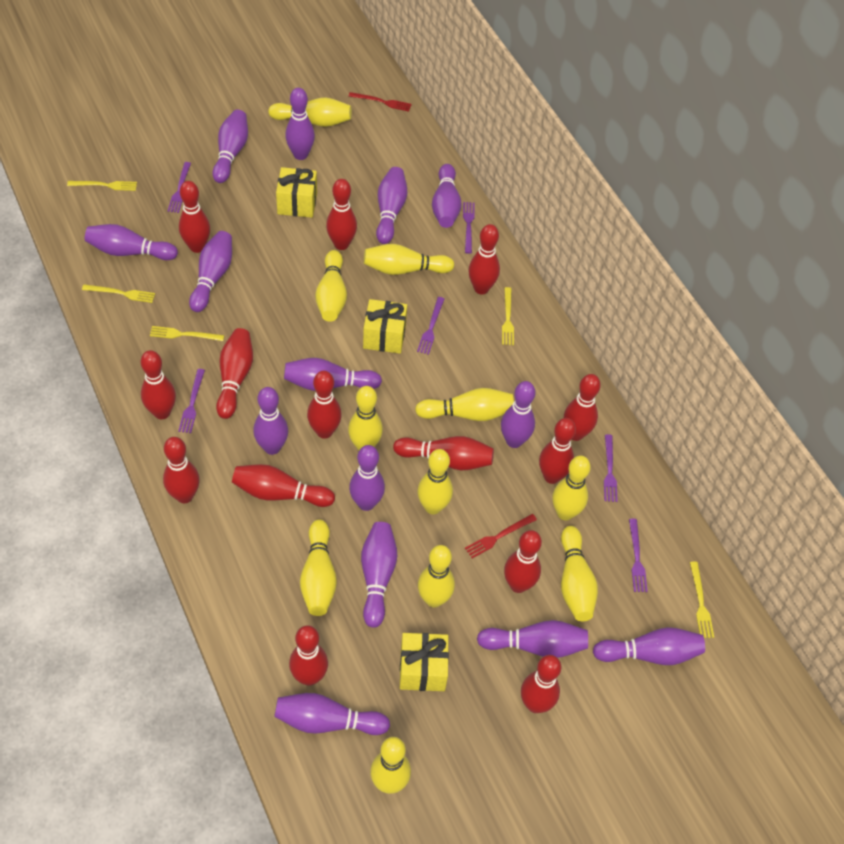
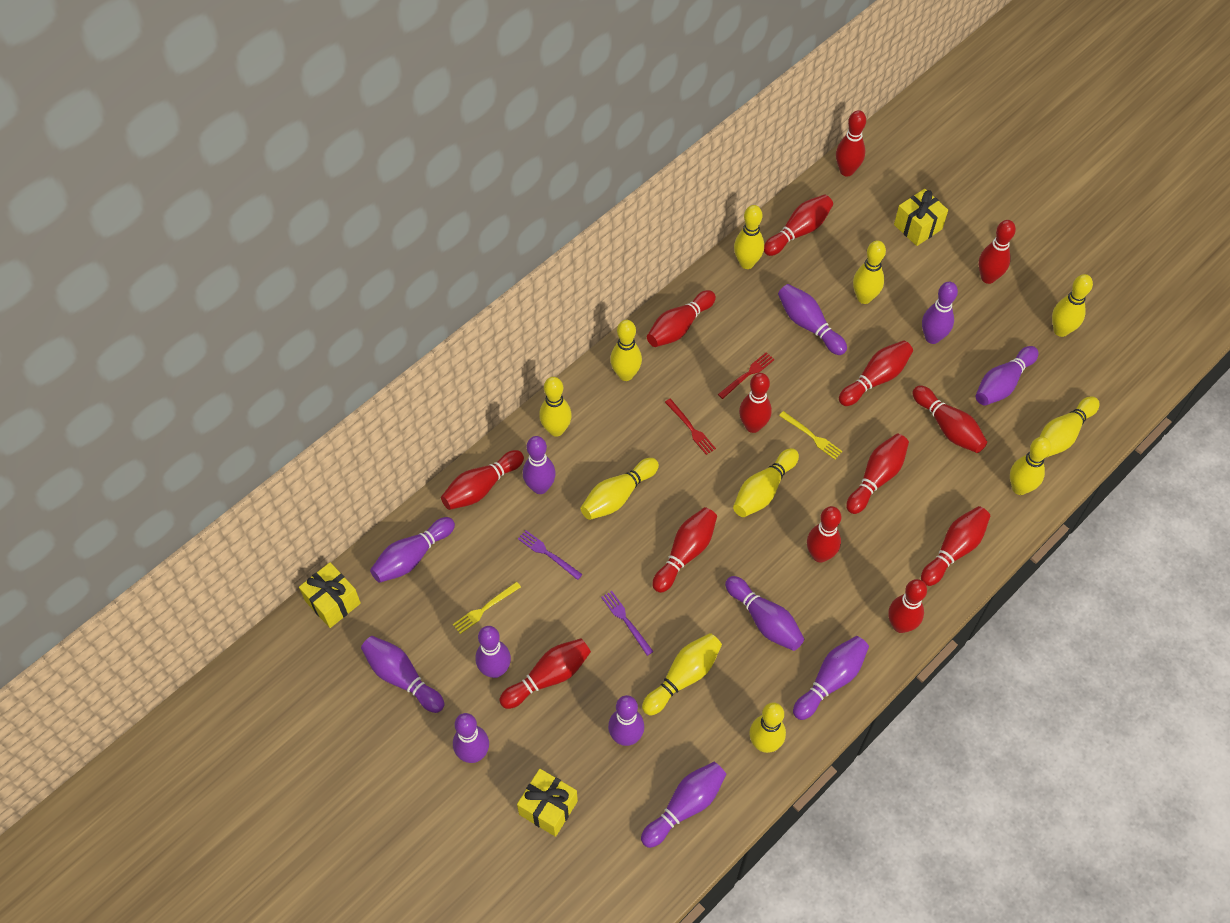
purple bowling pin: [85,224,178,260] [189,231,232,312] [212,110,248,183] [253,387,288,455] [274,693,390,735] [284,358,382,391] [285,88,315,160] [349,445,385,511] [361,522,397,628] [376,167,407,244] [432,164,462,228] [477,620,588,658] [501,381,535,448] [593,627,705,665] = 14 -> [361,636,444,713] [370,517,455,583] [453,713,489,763] [475,626,511,678] [523,436,556,494] [608,695,644,746] [641,762,726,848] [725,576,804,651] [778,284,847,355] [793,636,869,720] [922,282,958,344] [975,346,1039,406] = 12
purple fork: [168,162,191,213] [178,369,205,433] [417,297,444,355] [463,202,474,254] [604,434,618,502] [629,519,648,592] = 6 -> [518,530,583,580] [601,591,654,656] = 2
yellow fork: [67,181,137,191] [82,284,155,303] [150,326,224,341] [502,287,514,345] [690,562,714,638] = 5 -> [453,582,521,634] [779,411,842,459] = 2

